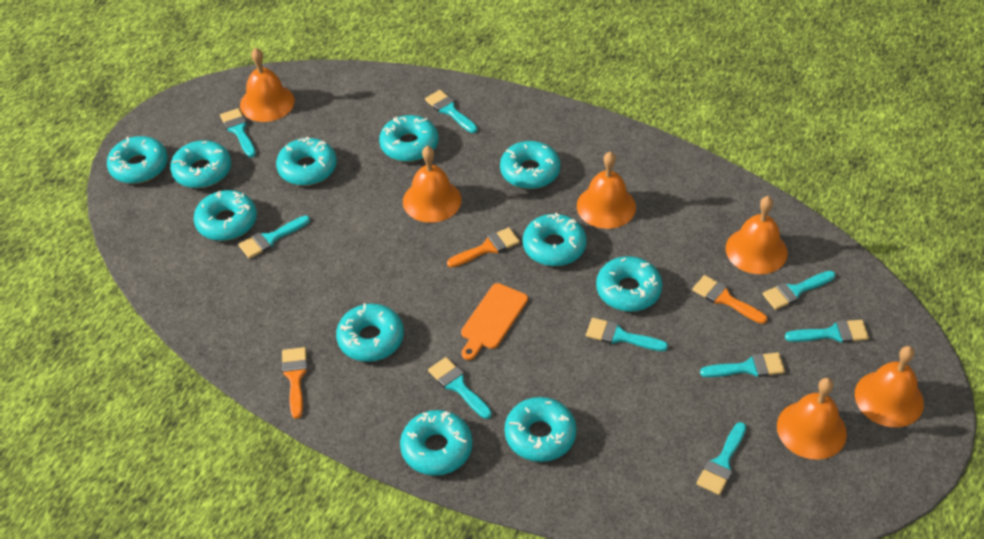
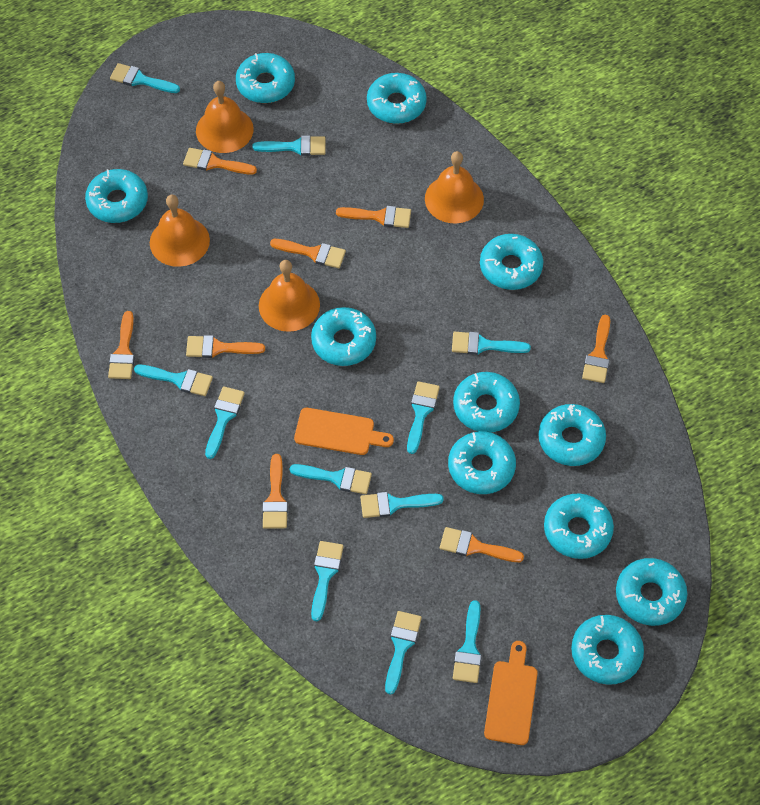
orange bell: [240,48,295,122] [403,146,461,223] [577,152,636,229] [725,196,788,274] [777,378,847,460] [855,346,924,427] = 6 -> [150,195,210,267] [196,81,254,153] [259,260,320,332] [425,151,484,223] = 4
orange brush: [282,347,308,419] [447,227,520,268] [692,275,767,324] = 3 -> [108,311,135,379] [183,148,257,175] [186,335,265,358] [263,454,288,529] [270,239,346,268] [336,206,411,228] [440,527,524,562] [582,315,610,383] = 8
orange cutting board: [461,283,528,360] = 1 -> [294,408,394,455] [484,641,538,745] = 2
turquoise brush: [220,108,256,157] [238,215,310,259] [425,90,477,133] [428,357,492,419] [586,318,668,351] [696,422,746,495] [700,352,785,377] [763,271,835,310] [785,320,869,343] = 9 -> [110,63,180,93] [134,365,213,396] [205,386,245,459] [253,136,326,156] [289,464,372,494] [311,541,344,621] [360,492,444,518] [385,611,422,695] [407,381,440,454] [452,332,531,355] [453,600,482,683] = 11

